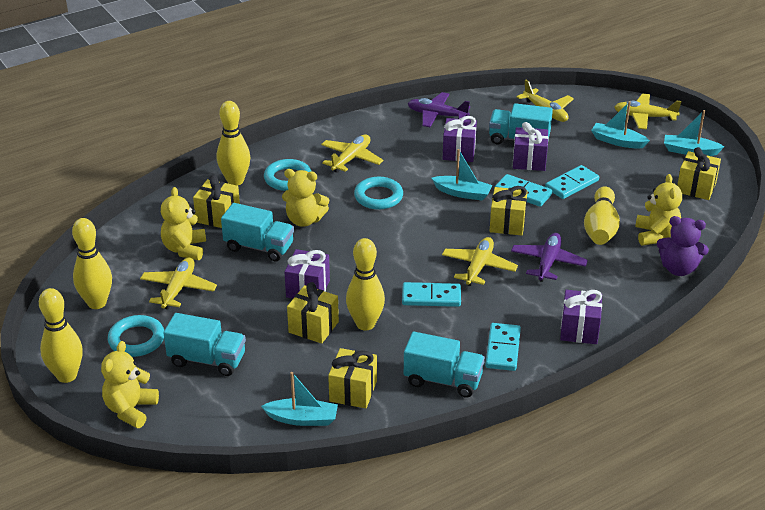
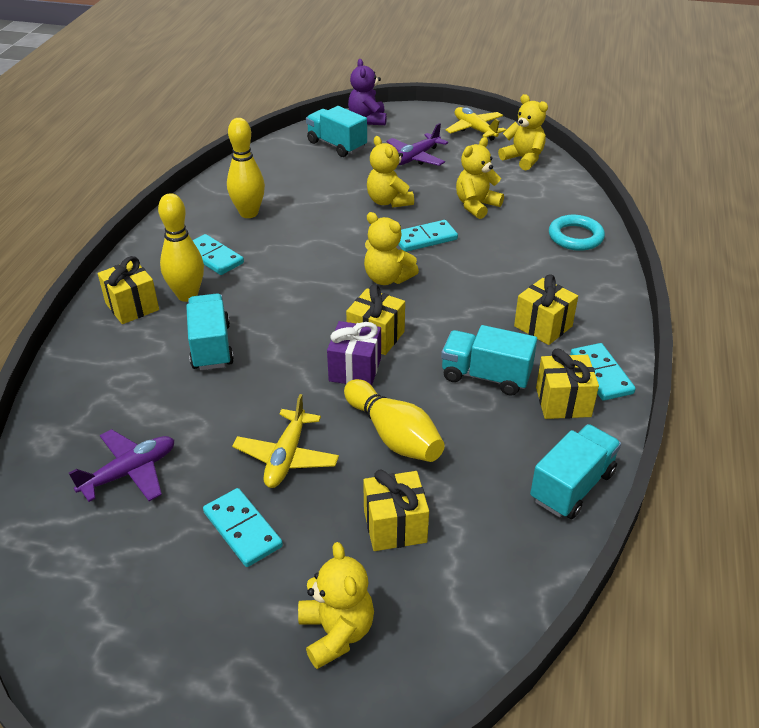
purple gift: [284,249,330,298] [443,116,477,162] [513,122,549,171] [560,290,602,344] = 4 -> [327,321,381,386] = 1
turquoise boat: [261,372,338,426] [432,149,493,201] [591,101,650,149] [664,110,724,156] = 4 -> none = 0
turquoise ring: [108,315,164,357] [264,159,312,191] [354,177,403,210] = 3 -> [549,215,605,251] = 1
yellow bowling pin: [39,288,83,383] [72,218,112,309] [217,101,250,186] [346,238,385,330] [584,186,620,245] = 5 -> [158,193,204,302] [227,118,265,218] [344,379,445,462] = 3
yellow plane: [140,257,217,309] [321,134,383,173] [442,237,518,286] [517,80,574,122] [614,93,682,130] = 5 -> [232,394,339,488] [445,107,506,141] = 2
yellow teddy bear: [101,341,159,428] [161,187,206,260] [282,169,329,227] [635,174,682,246] = 4 -> [298,542,374,669] [364,212,419,285] [367,136,414,208] [456,137,504,219] [498,94,548,170] = 5

